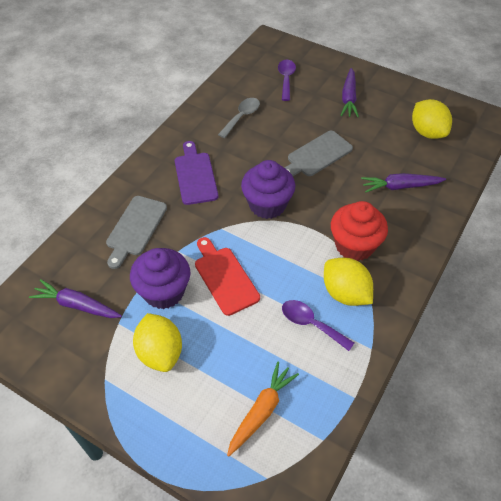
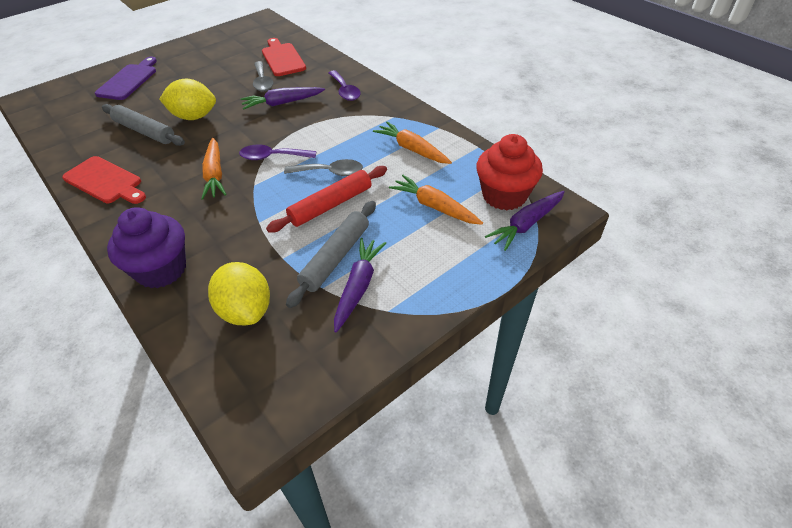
grey cutting board: [106,196,167,269] [284,131,353,176] = 2 -> none = 0
grey rolling pin: none = 0 -> [102,104,185,146] [286,201,376,308] = 2
grey spoon: [218,98,260,138] = 1 -> [253,61,273,91] [284,159,363,176] = 2
orange carrot: [227,362,299,457] = 1 -> [201,138,227,200] [373,122,452,164] [389,175,483,225] = 3
purple cupcake: [130,248,190,309] [241,160,295,219] = 2 -> [107,207,186,288] = 1
red cutting board: [195,237,260,316] = 1 -> [62,156,146,204] [262,38,306,76] = 2
red rolling pin: none = 0 -> [266,166,387,233] = 1
yellow lemon: [133,313,182,372] [324,258,373,306] [412,99,452,139] = 3 -> [159,78,216,120] [208,262,270,325] = 2

